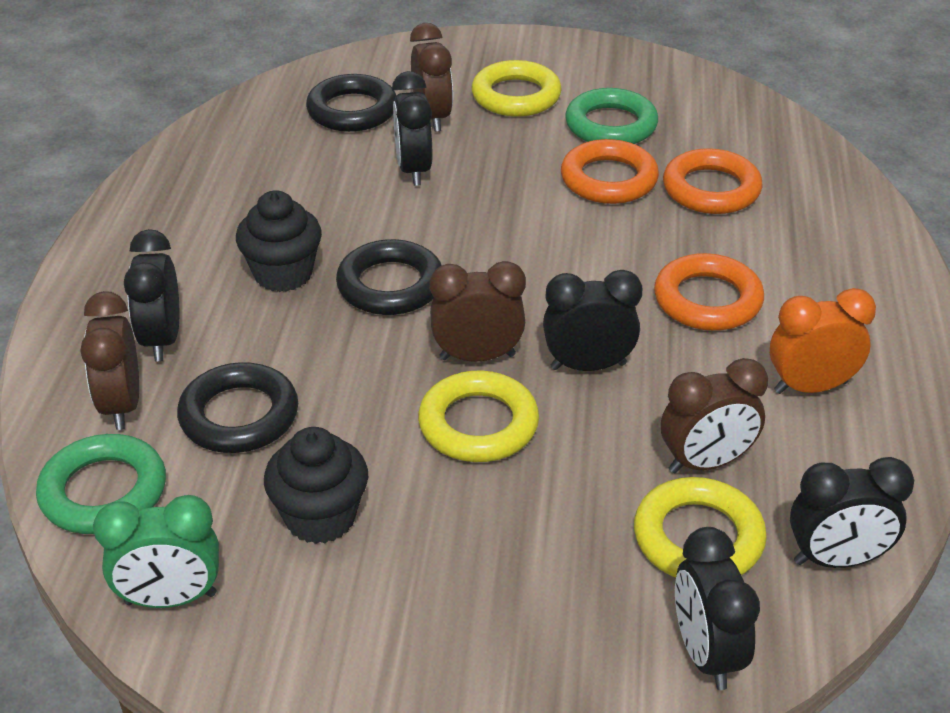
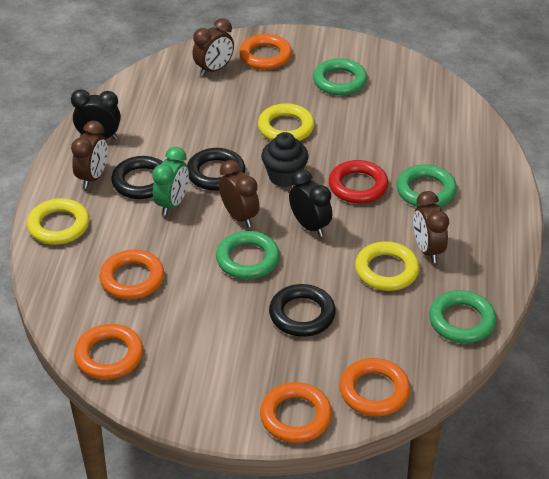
black clock: [124,229,179,361] [392,71,432,186] [543,270,642,371] [675,527,760,690] [790,457,914,568] = 5 -> [71,89,121,140] [289,169,332,237] = 2
black cupcake: [236,190,322,292] [264,427,368,544] = 2 -> [261,132,309,187] = 1
green ring: [36,434,166,534] [565,88,658,144] = 2 -> [216,231,280,279] [313,58,367,96] [396,164,457,207] [429,290,496,343] = 4
orange clock: [770,288,876,394] = 1 -> none = 0
orange ring: [561,139,659,204] [654,253,764,331] [663,148,762,214] = 3 -> [74,324,143,380] [99,250,164,300] [239,34,292,70] [260,382,332,443] [339,358,410,416] = 5
red ring: none = 0 -> [329,160,388,204] = 1

